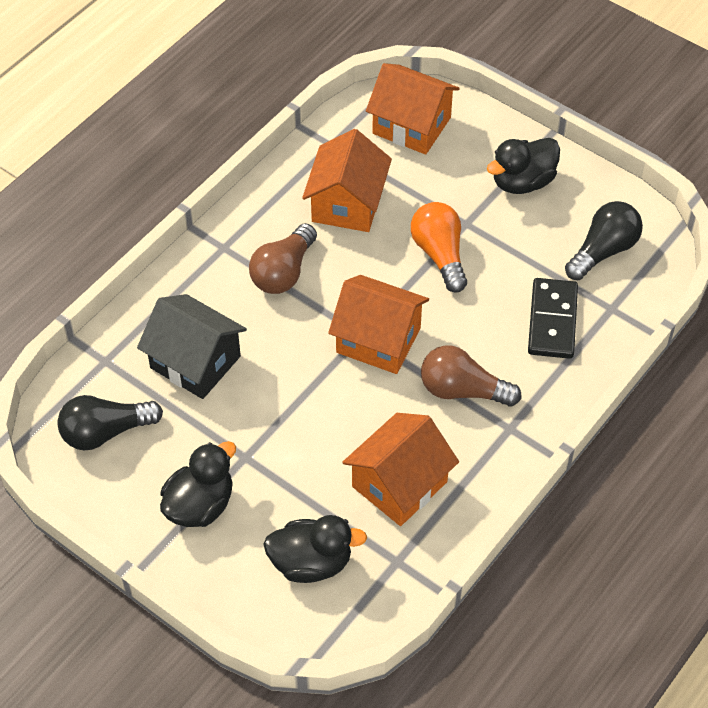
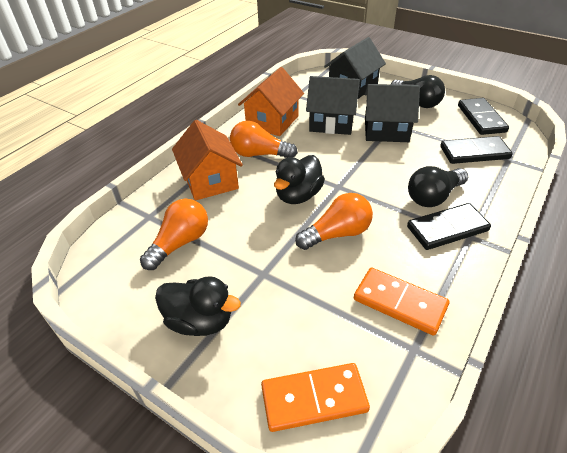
black domino: [528,278,578,359] = 1 -> [407,203,491,250] [440,136,512,164] [458,98,509,135] = 3
black duck: [160,441,236,527] [263,515,367,583] [487,138,560,194] = 3 -> [155,276,241,336] [274,155,325,204] = 2
black house: [137,294,247,399] = 1 -> [306,76,360,135] [324,37,386,99] [364,84,420,142] = 3
brown light bulb: [249,223,317,294] [421,345,522,407] = 2 -> none = 0
orange domino: none = 0 -> [261,363,370,432] [354,268,449,336] = 2
orange house: [302,129,392,232] [328,275,429,374] [342,413,459,526] [366,63,460,154] = 4 -> [172,120,243,201] [238,67,304,136] = 2
orange light bulb: [411,202,467,293] = 1 -> [140,199,208,270] [230,121,298,158] [295,193,373,250] = 3

